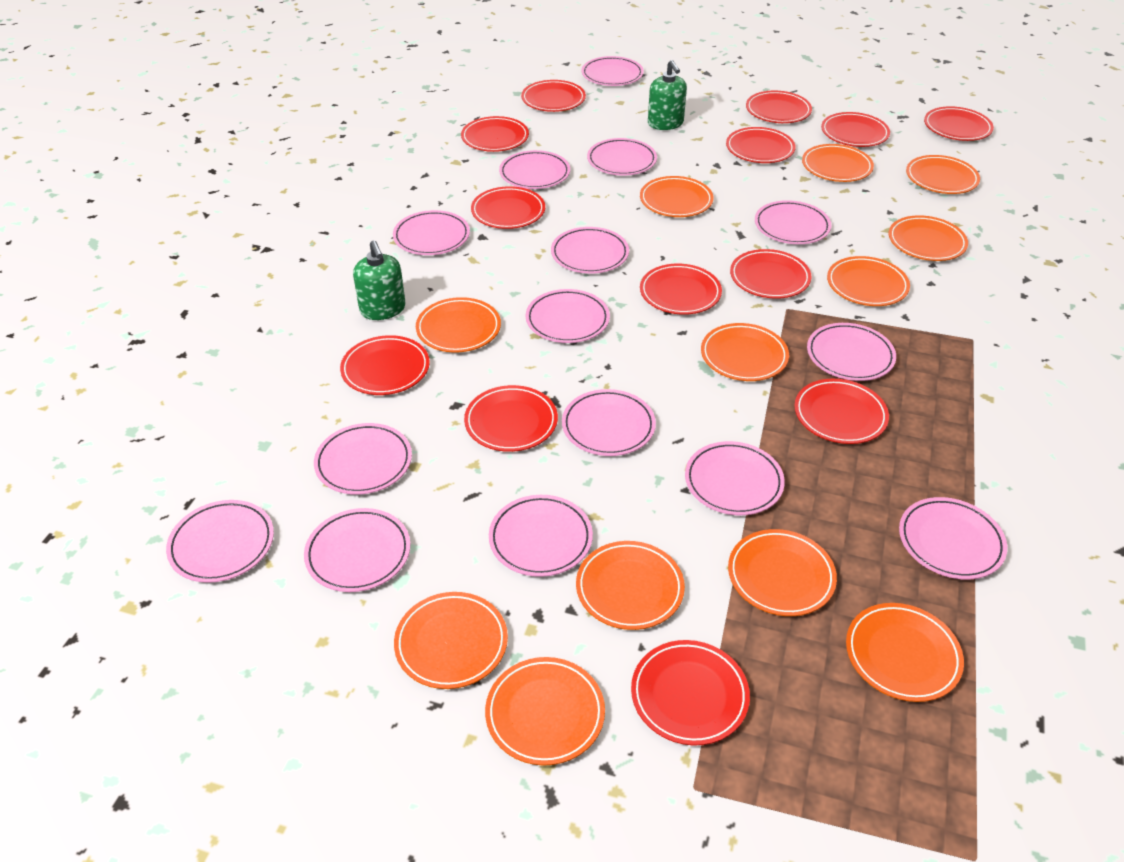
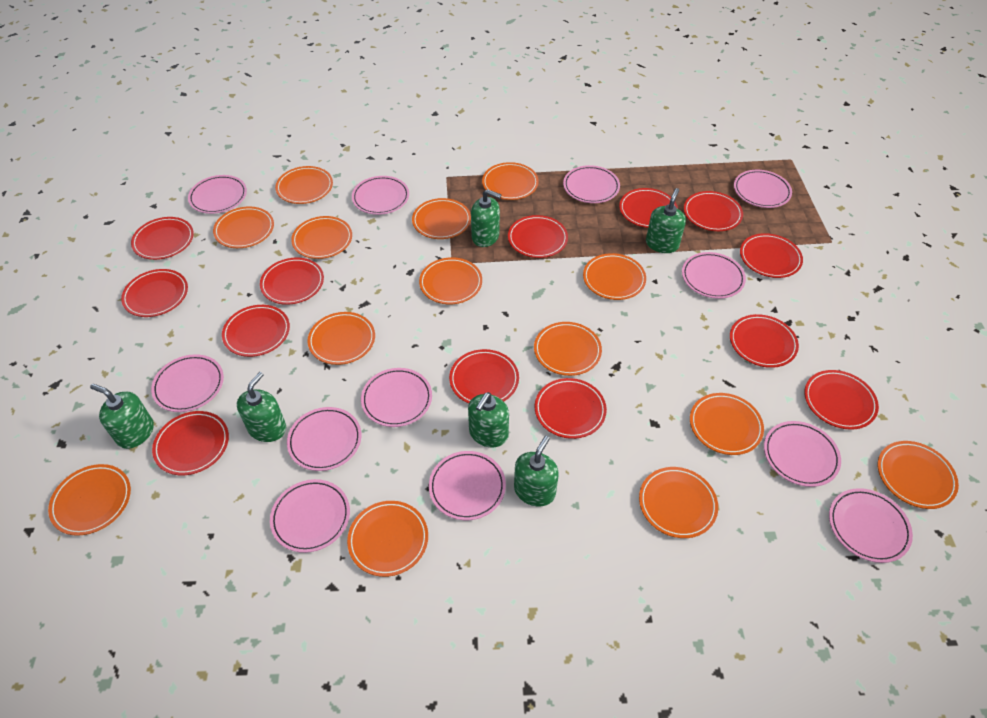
green soap dispenser: [353,240,406,320] [648,60,687,130] = 2 -> [90,384,154,449] [237,372,286,442] [468,392,509,447] [471,189,501,247] [514,436,559,506] [646,188,686,253] = 6
orange plate: [394,592,508,689] [416,297,501,353] [485,657,605,766] [576,541,685,630] [640,176,714,217] [701,323,789,381] [728,529,837,616] [802,144,874,182] [827,256,910,306] [846,603,964,702] [889,215,968,261] [906,155,980,194] = 12 -> [48,464,131,536] [213,207,274,248] [275,166,333,204] [291,216,352,259] [307,312,375,365] [347,501,428,577] [412,198,471,239] [419,257,482,304] [482,162,539,200] [534,322,602,376] [583,253,646,300] [639,467,718,538] [690,393,764,455] [878,441,959,509] = 14
pink plate: [166,500,274,583] [304,508,410,592] [314,423,412,495] [393,210,470,255] [489,495,593,577] [499,150,570,189] [526,289,610,343] [551,227,629,274] [562,389,656,456] [581,56,644,86] [587,138,657,175] [685,441,785,515] [755,200,831,244] [807,323,896,381] [899,497,1007,579] = 15 -> [151,354,224,412] [188,175,247,214] [270,479,350,553] [287,407,362,471] [352,176,409,215] [361,368,432,427] [429,451,506,520] [563,165,620,203] [682,252,746,299] [734,170,792,208] [764,421,841,487] [829,488,913,563] = 12

